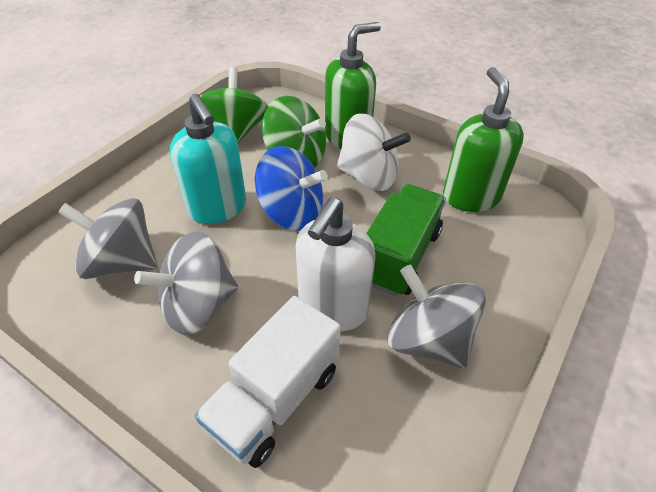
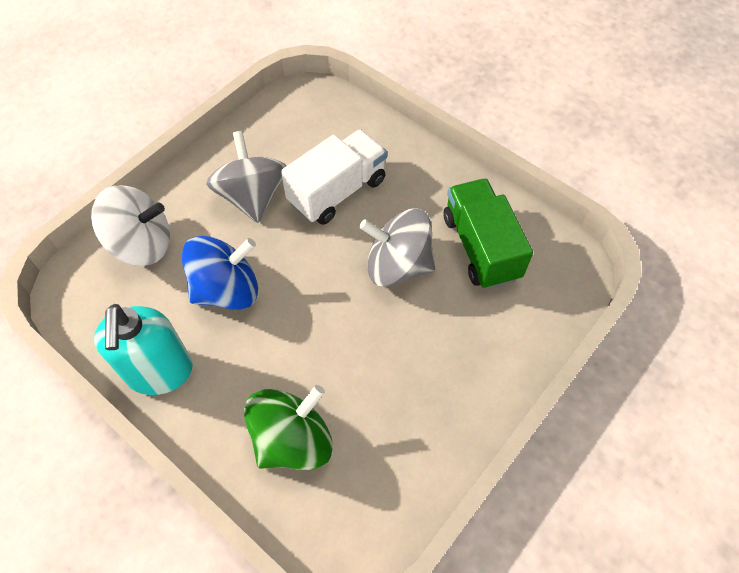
green soap dispenser: [325,22,381,149] [443,67,524,212] = 2 -> none = 0
green spinning top: [200,67,268,143] [262,96,326,168] = 2 -> [244,385,333,470] = 1
grey spinning top: [58,198,158,279] [134,231,238,335] [387,265,486,368] = 3 -> [206,131,286,223] [359,208,435,287] = 2
white soap dispenser: [296,197,375,331] = 1 -> none = 0

